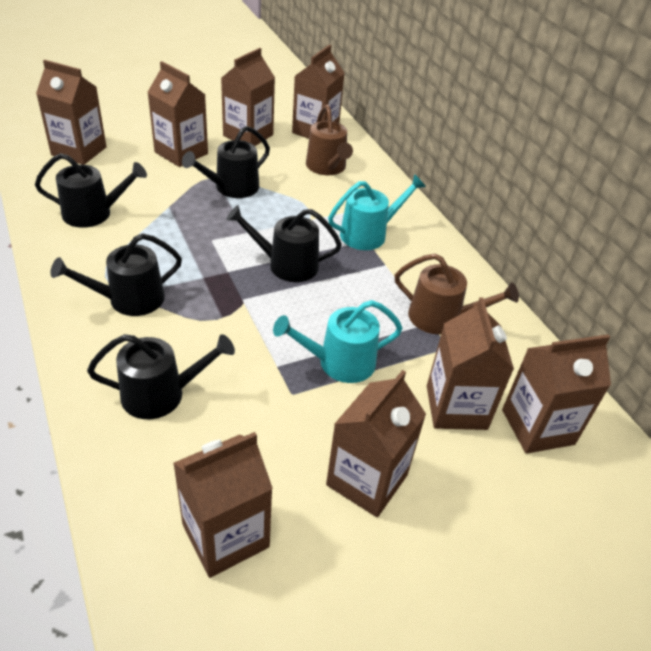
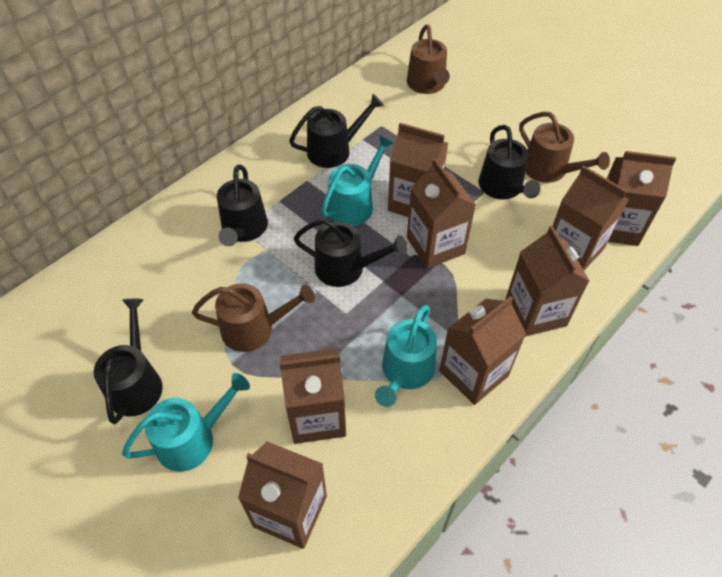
brown watering can: [306,105,353,175] [395,253,519,334] = 2 -> [192,283,315,352] [407,25,450,94] [519,112,610,183] = 3
turquoise watering can: [273,300,403,383] [328,174,426,250] = 2 -> [122,373,250,472] [321,135,394,226] [375,305,437,407] = 3

